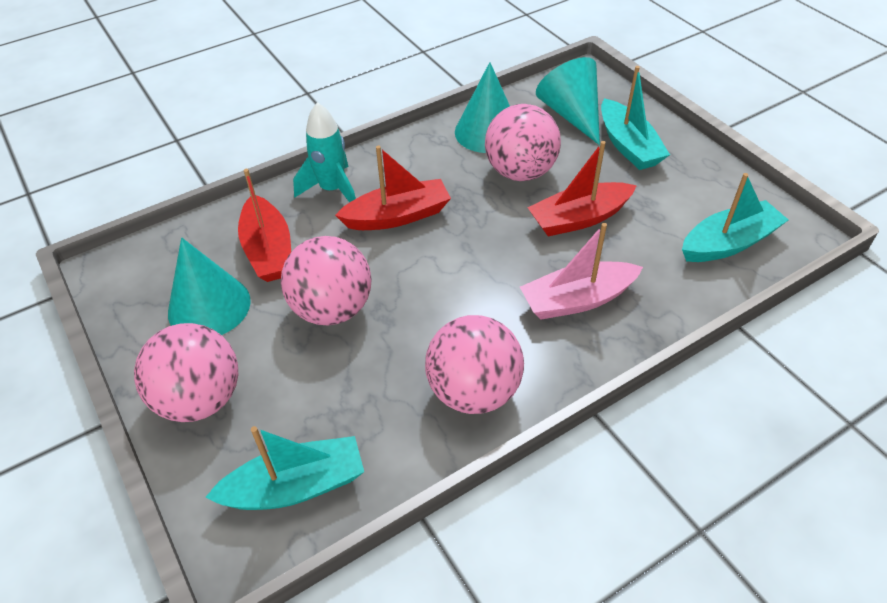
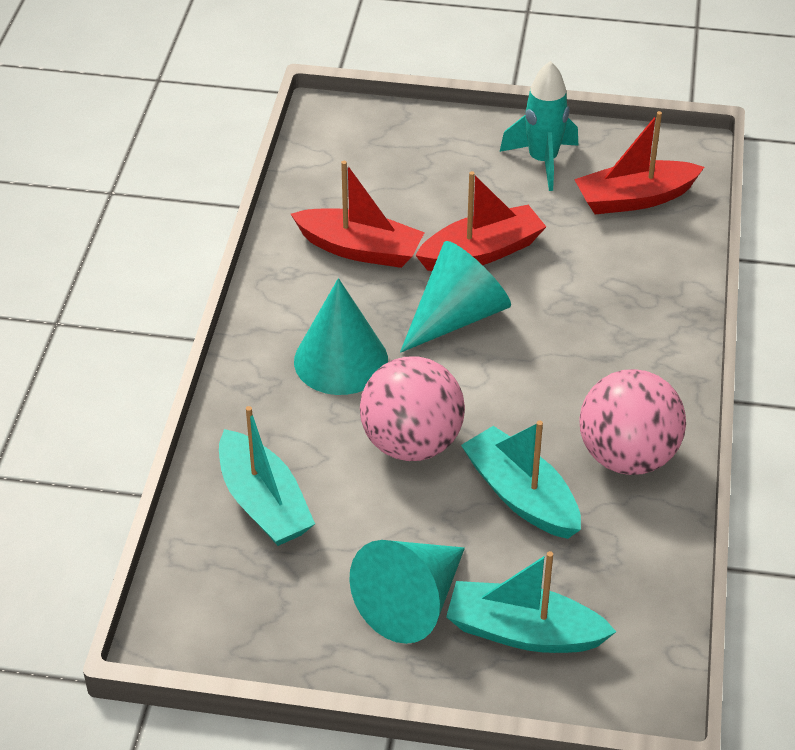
pink ball: [134,323,238,422] [281,236,372,325] [425,315,524,414] [485,104,561,181] = 4 -> [360,356,465,461] [579,369,686,475] = 2
pink boat: [520,223,643,320] = 1 -> none = 0

